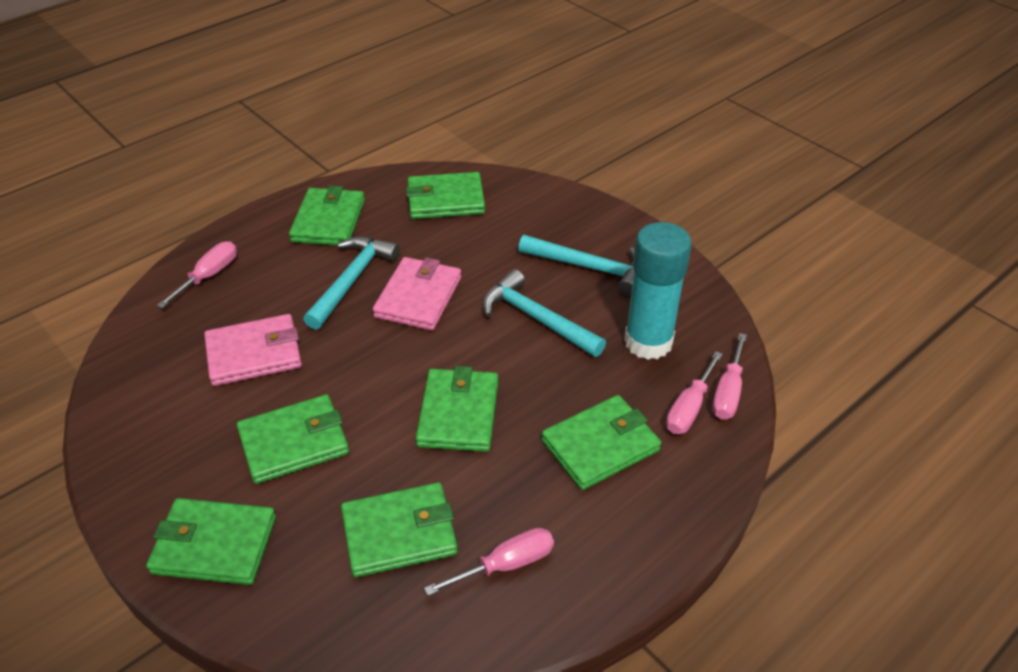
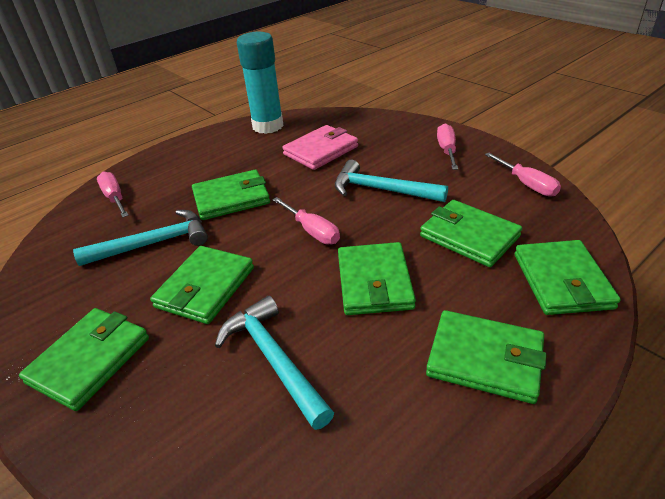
pink wallet: [204,314,302,386] [373,257,461,330] = 2 -> [282,125,358,170] = 1

